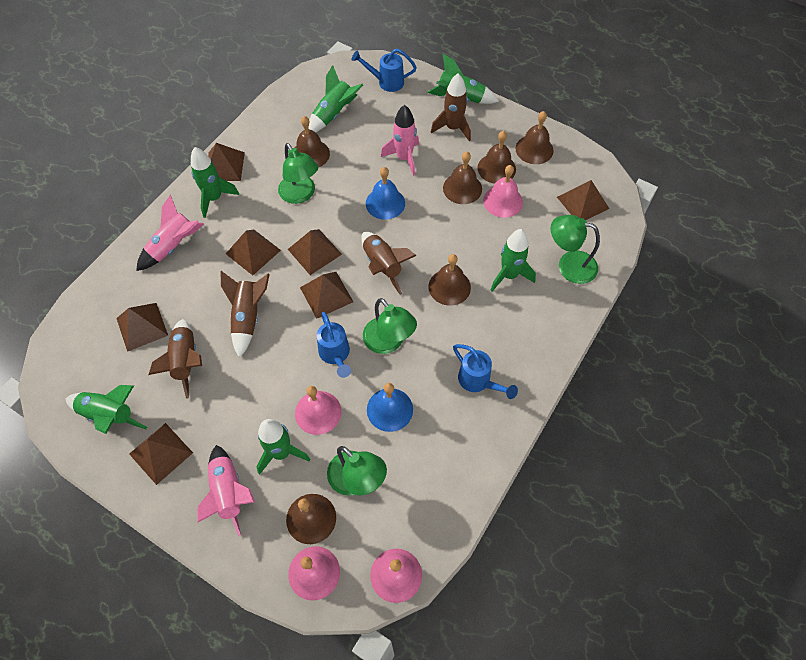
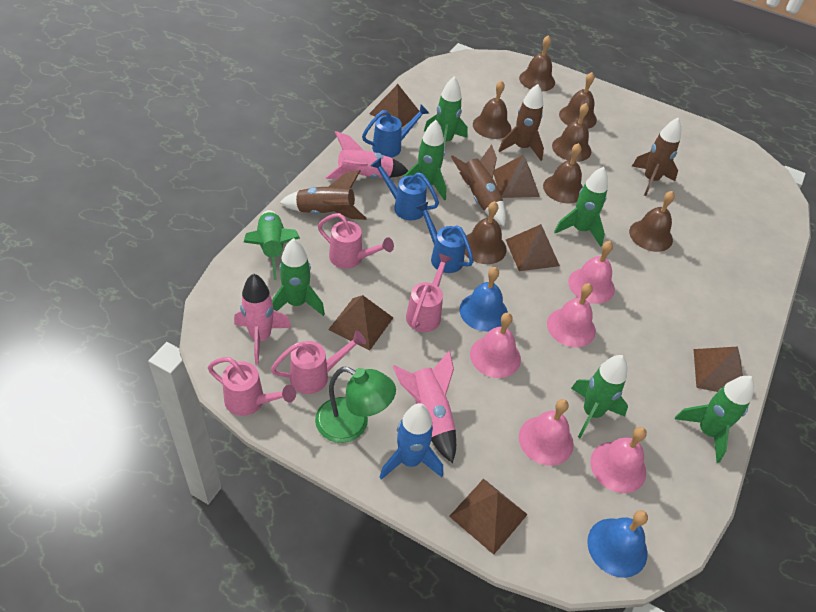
blue rocket: none = 0 -> [379,403,443,480] = 1
brown bell: [286,494,336,544] [295,116,330,168] [428,254,471,306] [443,152,482,204] [477,131,516,184] [516,111,554,164] = 6 -> [465,201,507,264] [473,80,511,139] [519,35,555,91] [543,143,583,203] [552,103,591,162] [559,72,597,129] [629,191,675,252] = 7
brown pyramid: [116,303,168,352] [129,423,193,485] [208,143,245,181] [226,229,281,275] [288,229,342,275] [300,272,353,319] [557,180,609,220] = 7 -> [328,295,393,350] [369,84,419,127] [449,479,528,555] [494,155,540,198] [506,224,560,271] [694,346,743,392] = 6
green lamp: [278,143,318,204] [327,446,387,496] [363,298,417,354] [551,215,600,284] = 4 -> [315,367,396,443] = 1
green rocket: [66,385,147,434] [191,147,239,218] [257,419,310,475] [309,65,363,133] [428,54,499,104] [491,229,536,291] = 6 -> [244,210,300,280] [272,238,325,316] [404,120,446,201] [424,77,468,148] [554,167,608,247] [571,355,628,438] [675,376,754,463] = 7
pink bell: [288,546,340,601] [295,386,341,435] [370,549,422,603] [483,165,523,218] = 4 -> [470,313,521,378] [519,399,574,466] [547,283,596,347] [568,241,615,304] [590,427,647,493] = 5
pink watering can: none = 0 -> [208,357,296,416] [271,330,366,394] [318,213,394,269] [406,254,453,332] = 4

